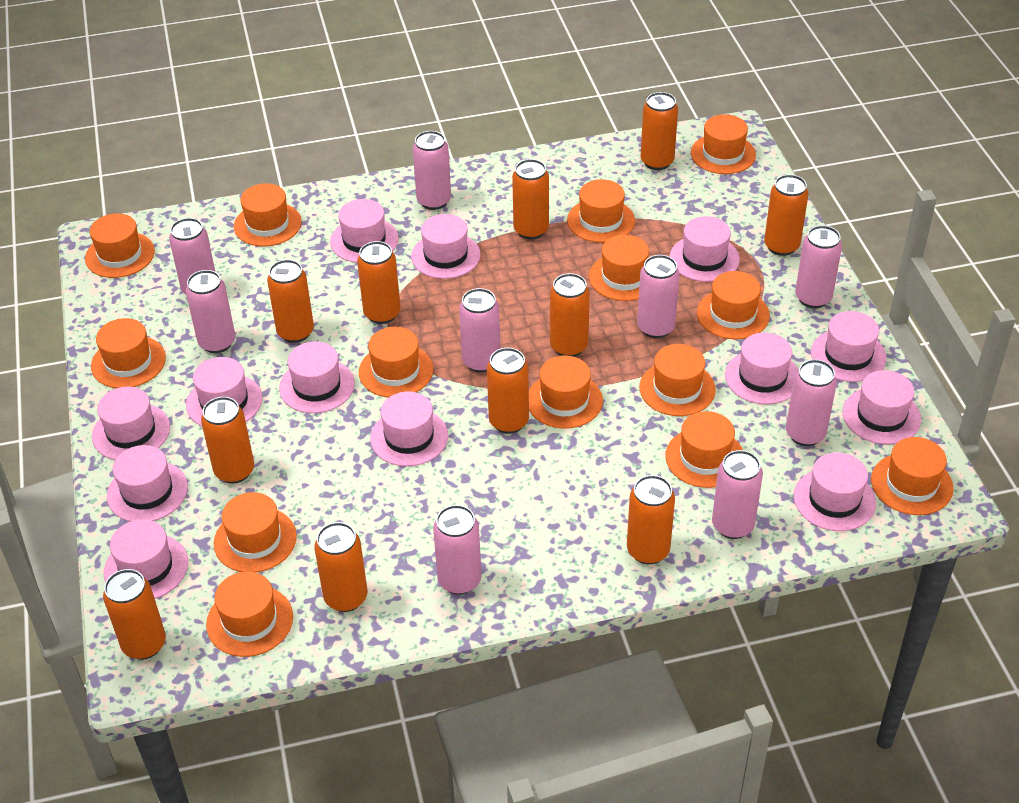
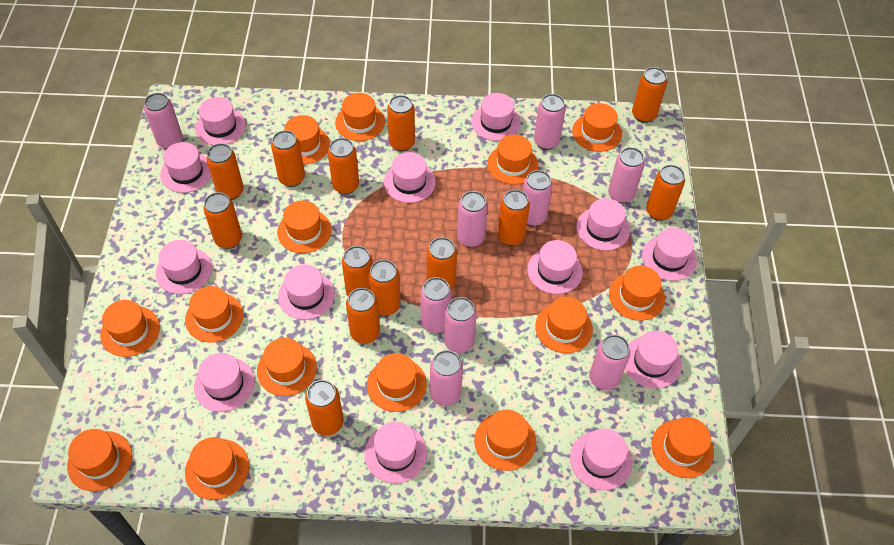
orange can: [103,569,166,660] [201,397,254,483] [267,260,314,343] [314,522,368,612] [357,241,401,324] [487,348,529,434] [512,159,549,239] [550,273,590,357] [627,475,675,564] [640,92,678,170] [764,175,809,256] = 11 -> [203,192,242,249] [206,143,244,200] [271,130,305,187] [305,380,344,436] [328,138,359,194] [342,246,373,296] [346,288,380,344] [368,260,401,316] [387,95,415,151] [427,237,457,290] [497,190,530,246] [632,67,667,123] [646,165,685,221] = 13
orange hat: [85,213,155,278] [91,318,166,388] [206,572,293,657] [213,492,297,572] [234,183,302,246] [359,327,433,397] [529,355,603,429] [567,179,635,243] [589,235,649,301] [639,344,716,416] [665,411,743,488] [691,114,756,174] [697,271,770,339] [871,437,953,515] = 14 -> [67,429,132,491] [100,300,160,357] [185,286,243,343] [185,437,249,500] [257,338,317,396] [277,200,332,253] [284,115,330,165] [335,93,385,141] [367,353,427,412] [474,410,536,471] [487,135,538,184] [535,297,593,353] [572,103,622,152] [609,266,665,321] [652,417,714,478] = 15

